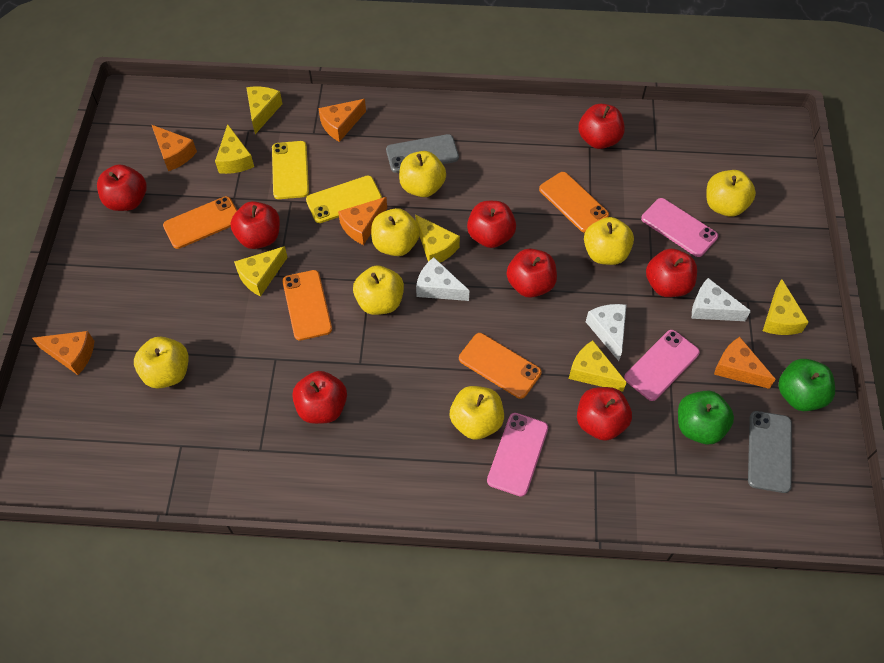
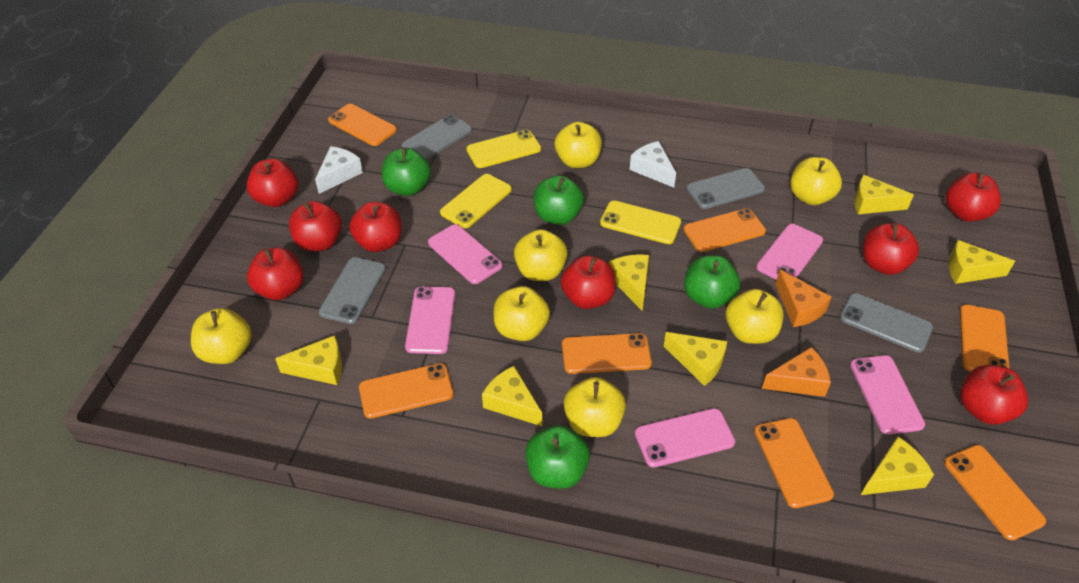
green apple: [678,390,734,444] [778,359,835,411] = 2 -> [382,148,431,196] [525,425,590,489] [534,176,584,225] [684,255,740,309] = 4
grey phone: [386,134,459,173] [748,411,792,493] = 2 -> [319,257,386,324] [402,115,472,160] [687,168,765,209] [840,293,933,353] = 4
orange cheese: [32,331,94,375] [152,125,197,171] [318,99,366,142] [338,197,387,245] [714,337,776,389] = 5 -> [762,347,831,397] [775,270,831,327] = 2
orange phone: [163,196,237,249] [282,270,332,341] [459,333,542,399] [539,172,609,233] = 4 -> [328,104,397,146] [359,363,454,419] [562,333,652,374] [684,208,766,252] [754,418,834,508] [944,445,1046,541] [960,304,1010,371] = 7
pink phone: [487,413,548,497] [624,330,700,401] [641,198,718,257] = 3 -> [405,286,455,354] [428,224,503,284] [635,408,735,468] [756,224,823,280] [850,355,925,435] = 5
white cheese: [416,257,469,301] [586,304,626,361] [692,278,751,321] = 3 -> [315,146,363,194] [629,141,676,187] = 2
yellow cheese: [215,124,254,174] [234,246,288,297] [246,87,283,134] [416,215,460,263] [569,340,627,392] [763,279,809,335] = 6 -> [275,335,342,385] [482,366,542,426] [609,254,649,311] [664,332,727,386] [854,175,914,214] [861,437,934,495] [949,240,1015,284] = 7
yellow phone: [272,141,309,199] [306,176,382,223] = 2 -> [440,174,512,228] [466,130,541,168] [600,201,681,244] = 3

